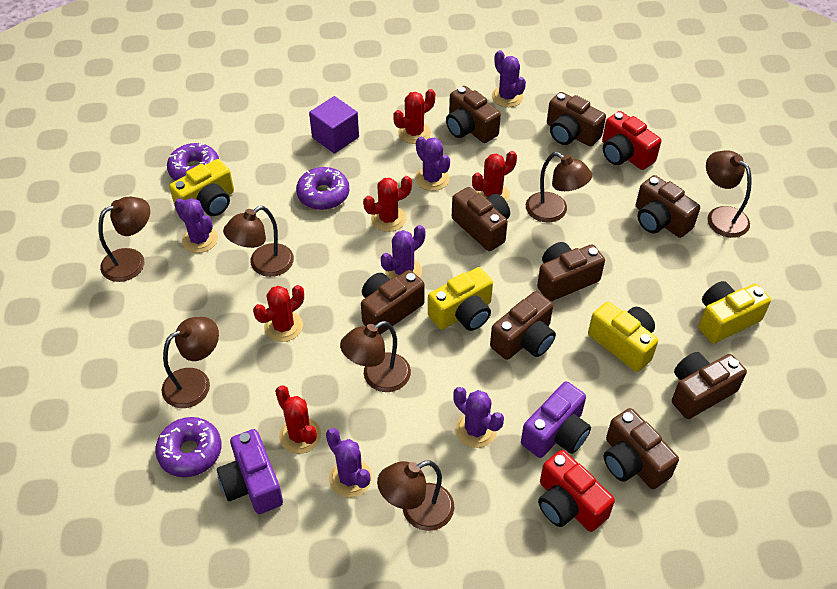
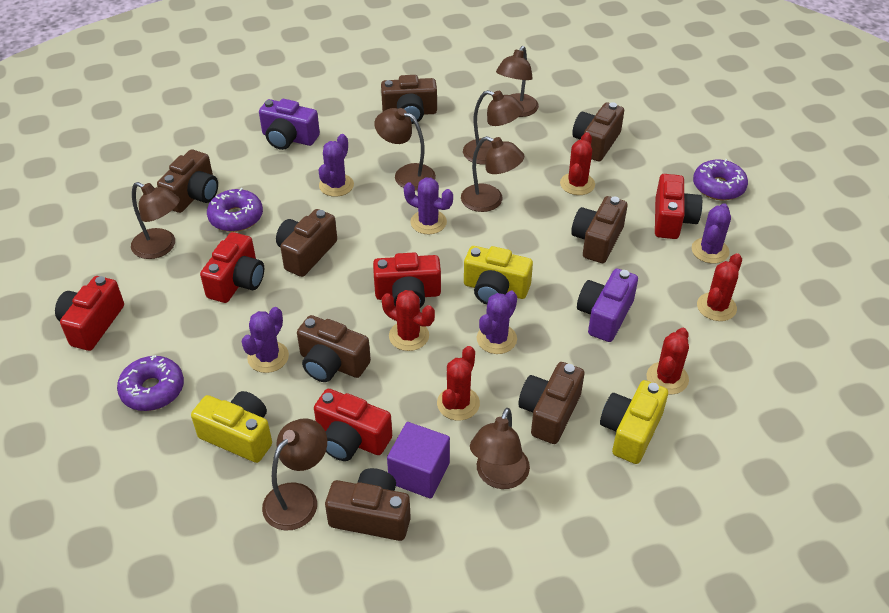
brown camera: [361,270,425,334] [446,86,501,143] [452,187,510,251] [490,291,556,360] [537,242,605,301] [547,92,606,146] [604,408,679,489] [636,175,700,238] [672,352,747,419] = 9 -> [157,150,218,213] [276,209,337,277] [297,315,371,382] [325,468,411,541] [381,75,437,124] [519,362,585,444] [571,196,628,263] [572,102,624,161] = 8
purple cactus: [174,198,218,253] [326,428,372,497] [381,225,425,279] [415,137,450,191] [453,387,504,448] [492,50,526,107] = 6 -> [241,307,289,373] [318,134,354,197] [404,177,453,234] [477,291,517,354] [692,203,731,264] = 5
red camera: [538,450,615,532] [602,111,661,170] = 2 -> [55,276,124,351] [200,232,264,303] [314,389,392,461] [373,252,441,308] [655,174,702,239] = 5
yellow camera: [169,159,234,216] [428,267,493,331] [588,302,658,372] [698,281,771,343] = 4 -> [191,391,272,463] [464,246,533,305] [600,380,668,464] = 3

